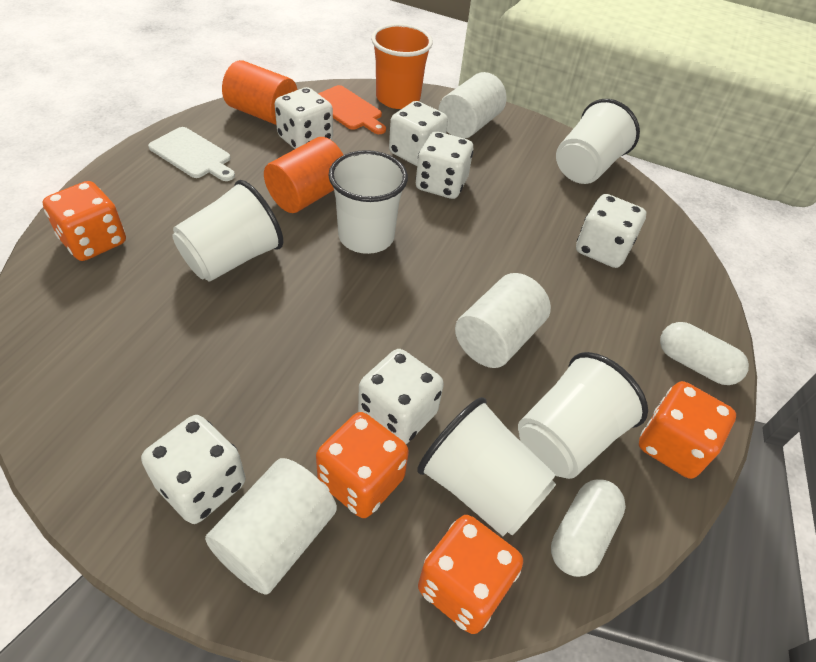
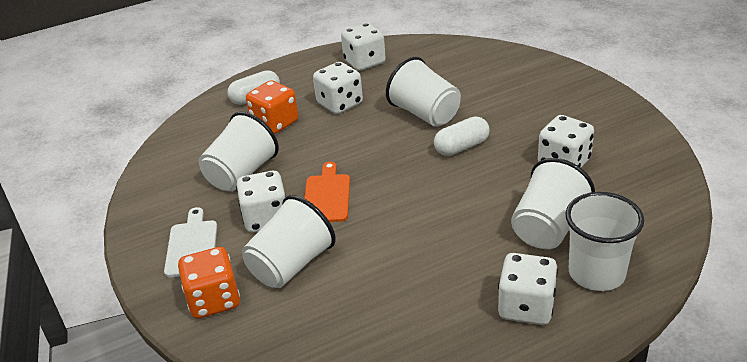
orange cup: [371,24,433,109] = 1 -> none = 0
orange cylinder: [222,60,297,125] [264,137,343,213] = 2 -> none = 0
orange dice: [42,181,126,261] [316,412,409,518] [418,515,523,634] [639,381,736,479] = 4 -> [178,247,240,319] [246,80,298,134] = 2
white cylinder: [205,458,337,595] [438,72,507,139] [455,273,551,368] = 3 -> none = 0
white dice: [141,415,245,524] [275,87,333,149] [358,349,444,444] [389,101,448,166] [416,131,473,199] [576,194,646,268] = 6 -> [236,171,286,232] [313,62,363,114] [341,23,386,71] [498,253,558,325] [538,115,594,168] = 5

